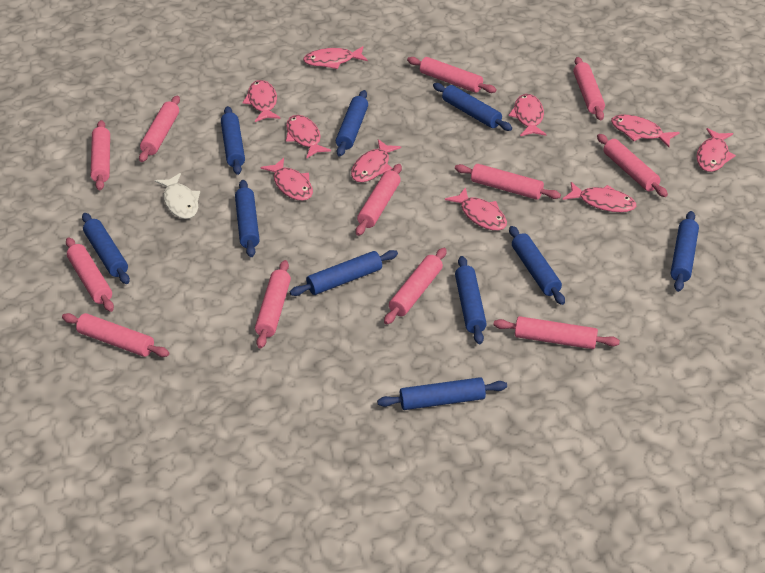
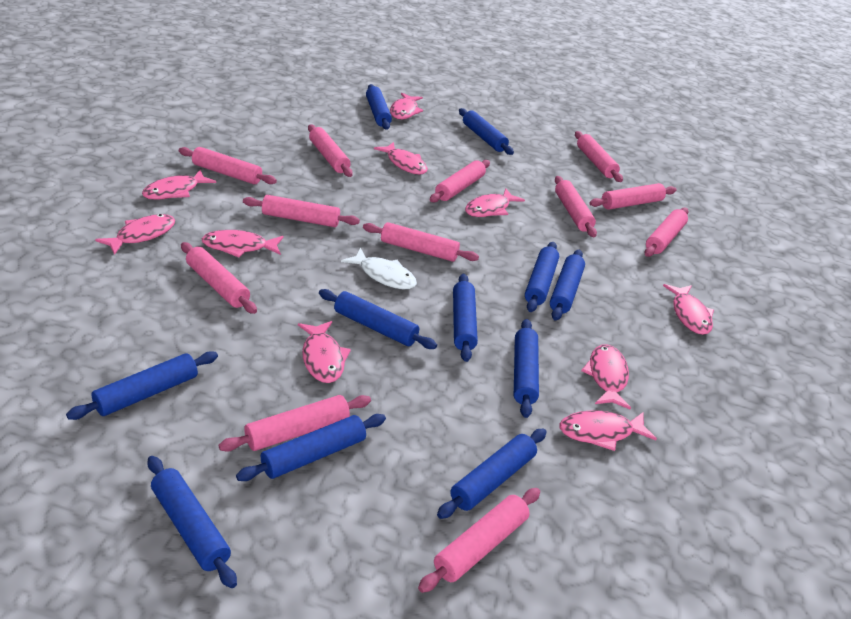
blue rolling pin: [82,213,130,284] [221,106,245,175] [235,180,260,257] [290,250,398,296] [336,90,368,157] [377,377,507,410] [433,83,512,131] [455,256,487,344] [509,226,565,305] [671,211,699,292] = 10 -> [66,351,218,420] [147,456,237,588] [236,414,386,481] [319,289,437,349] [366,84,392,130] [437,429,546,519] [453,274,478,362] [459,108,514,155] [514,319,539,418] [525,242,559,312] [550,250,585,321] = 11

